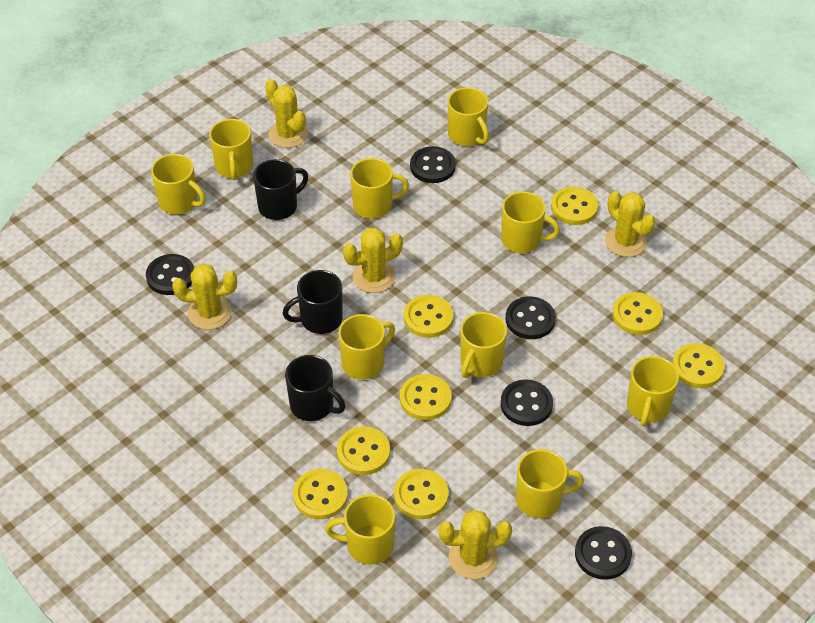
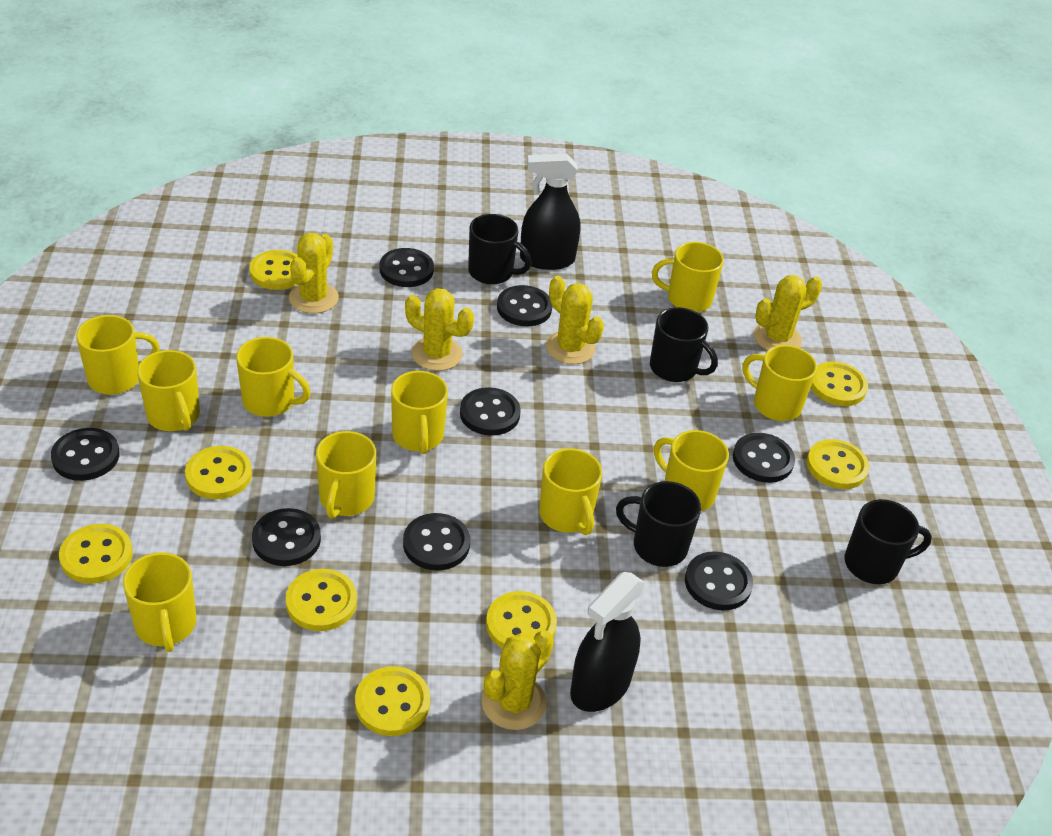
black button: [146,254,194,295] [410,146,456,183] [501,379,553,426] [506,296,556,339] [575,526,632,580] = 5 -> [51,428,120,481] [252,508,321,566] [380,248,434,287] [403,513,470,570] [460,387,521,436] [497,285,552,326] [685,551,753,610] [733,433,795,483] = 8
black mug: [253,159,308,220] [282,270,343,334] [285,355,345,421] = 3 -> [468,214,532,285] [616,481,701,567] [650,307,718,382] [844,499,932,584] = 4
black spray bottle: none = 0 -> [520,154,580,270] [570,572,645,712] = 2

